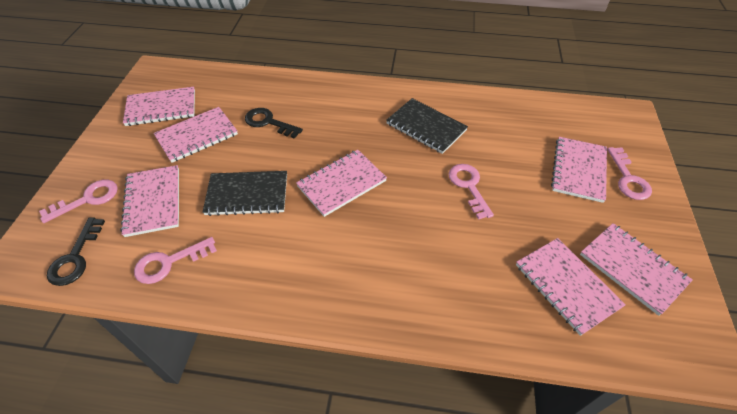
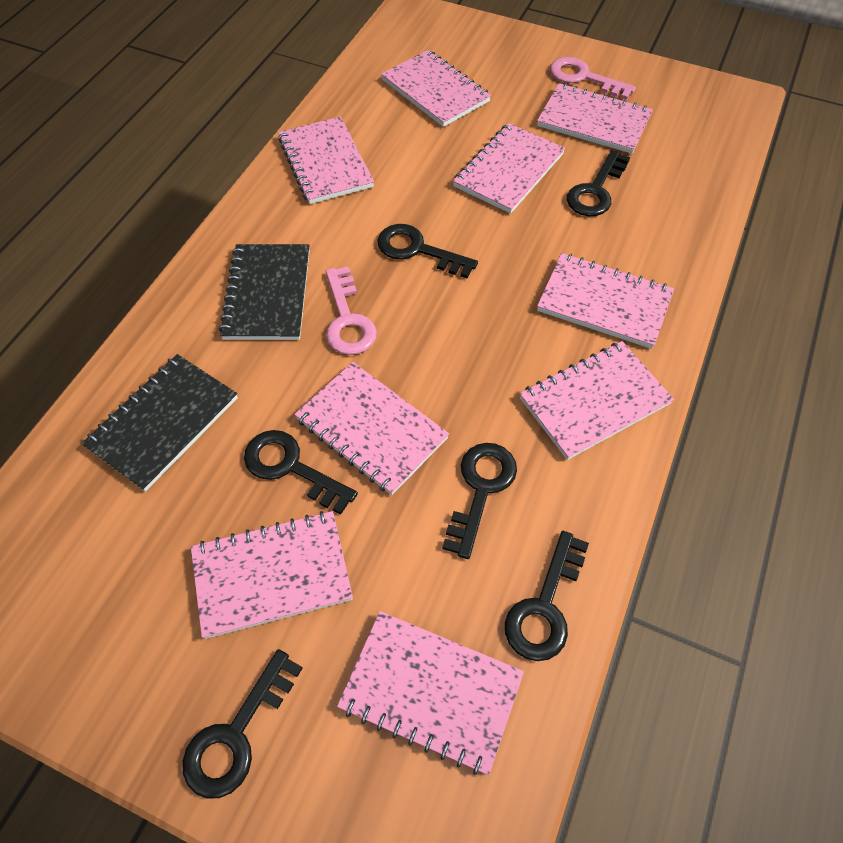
black key: [47,217,105,286] [245,108,303,139] = 2 -> [182,649,302,799] [244,430,358,514] [377,224,478,278] [442,443,517,559] [505,531,589,661] [567,150,630,216] = 6
pink key: [39,180,118,223] [134,237,217,284] [448,164,494,220] [607,147,652,200] = 4 -> [326,267,377,355] [550,57,636,100] = 2
pink notebook: [120,165,179,237] [123,87,195,126] [154,107,238,163] [296,150,387,217] [516,238,626,336] [551,137,607,203] [580,223,693,316] = 7 -> [191,511,353,639] [278,116,374,204] [294,362,449,495] [337,611,524,775] [381,50,491,127] [453,123,565,214] [520,341,674,460] [537,83,653,154] [537,253,674,349] = 9

